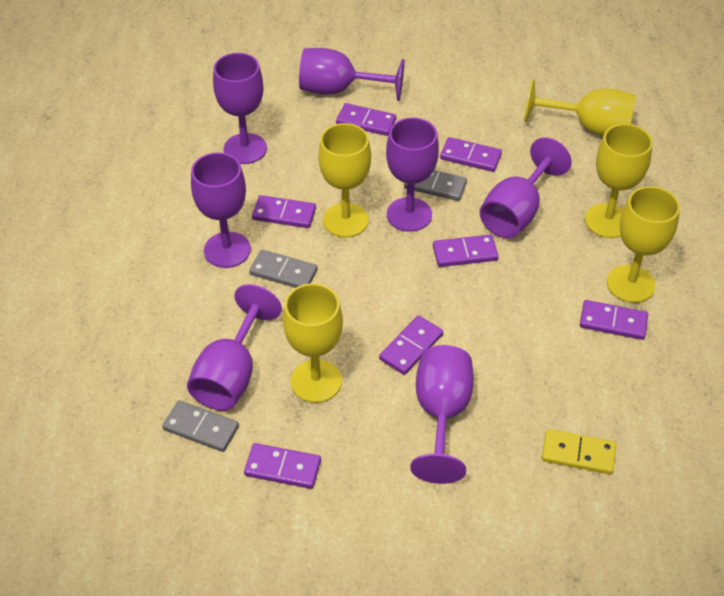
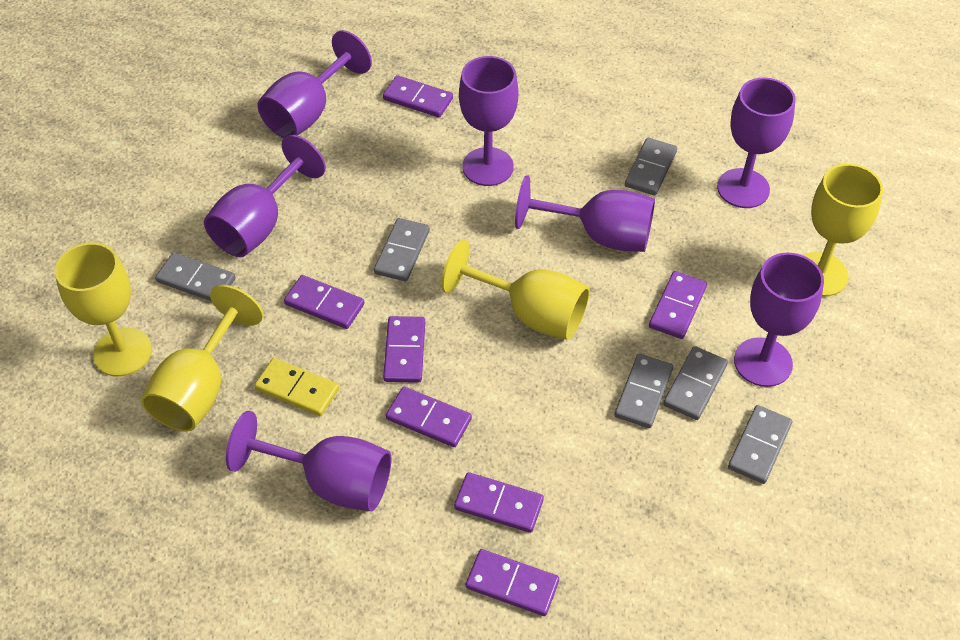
grey domino: [162,400,239,452] [249,250,318,288] [404,170,467,201] = 3 -> [155,253,235,301] [374,218,430,281] [614,354,673,428] [625,138,677,196] [663,346,728,420] [728,405,792,484] = 6
yellow goblet: [283,283,343,403] [318,123,371,238] [525,79,636,136] [585,124,653,238] [607,186,680,303] = 5 -> [55,242,152,376] [141,285,263,431] [441,239,590,340] [803,164,883,297] = 4

